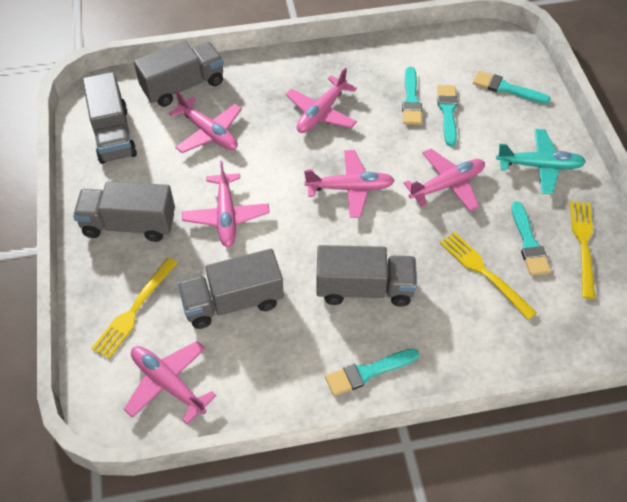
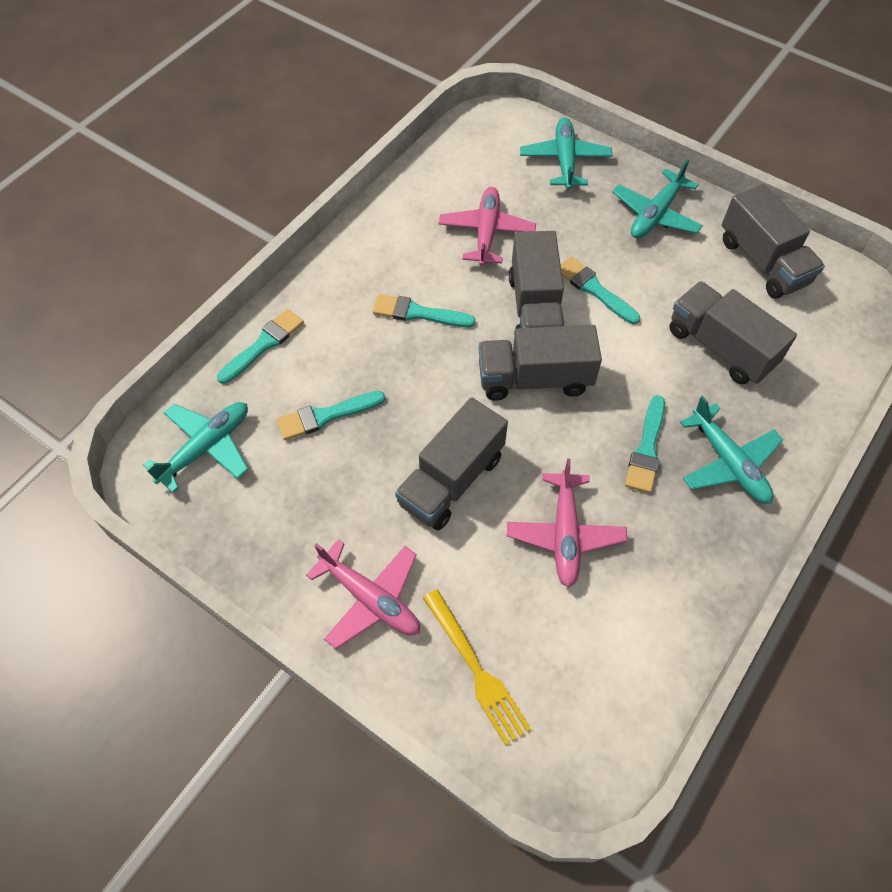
pink plane: [124,341,216,424] [169,91,242,153] [182,161,270,247] [286,67,357,133] [304,150,395,218] [404,149,485,211] = 6 -> [306,539,420,649] [439,187,536,266] [507,458,627,588] = 3
turquoise plane: [496,129,586,194] = 1 -> [143,402,248,493] [520,117,613,190] [613,159,703,238] [680,396,783,504] = 4
yellow fork: [91,258,177,359] [440,232,537,320] [570,201,595,299] = 3 -> [423,589,531,746] = 1

